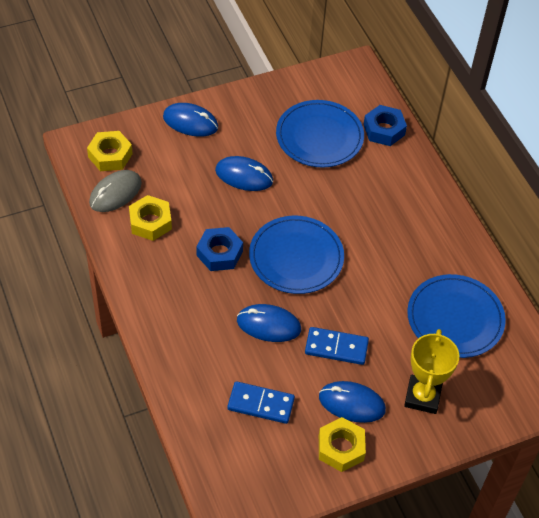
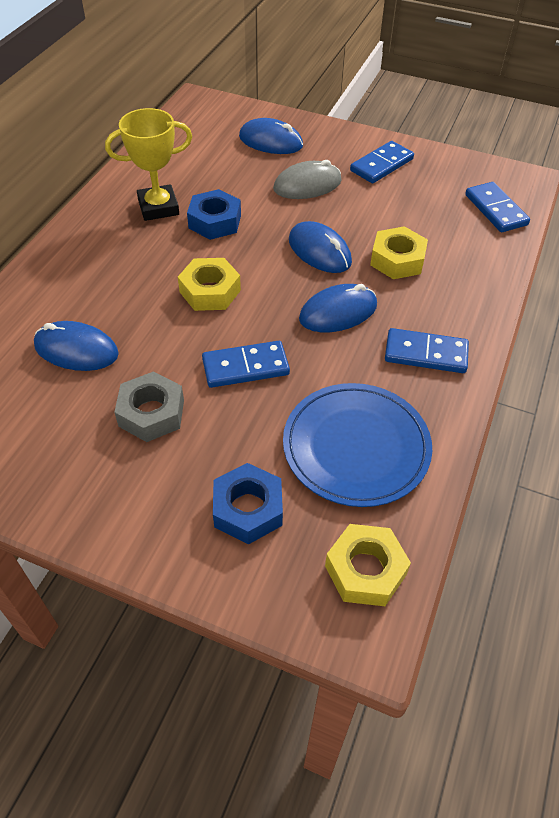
blue domino: [227,381,295,424] [305,327,369,365] = 2 -> [202,341,290,388] [350,141,414,183] [385,328,469,373] [465,182,530,232] = 4
blue plate: [249,216,344,294] [276,100,364,168] [407,274,506,358] = 3 -> [283,383,432,507] = 1
grey nut: none = 0 -> [114,371,184,442] = 1

